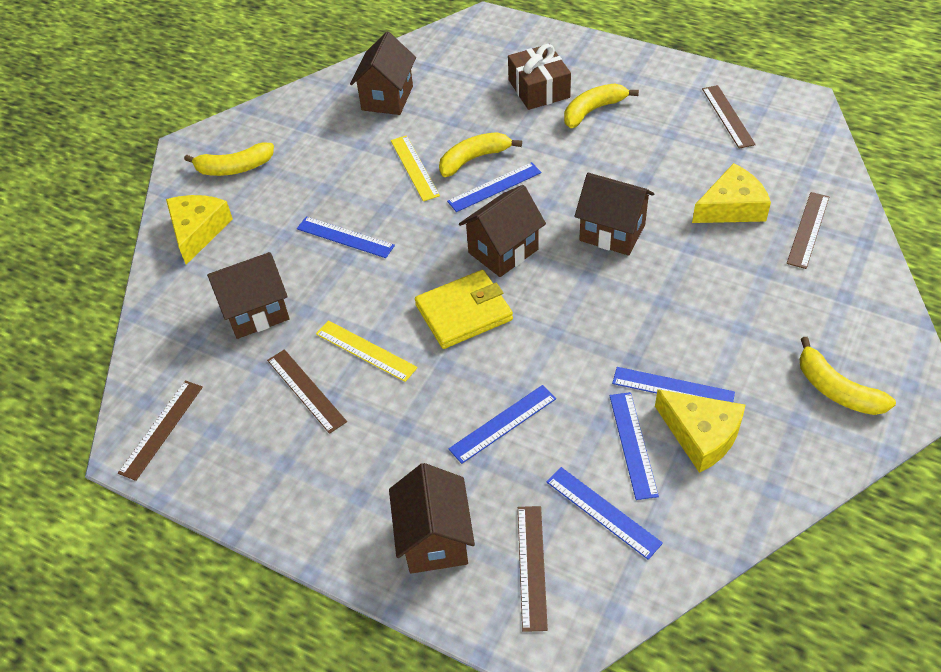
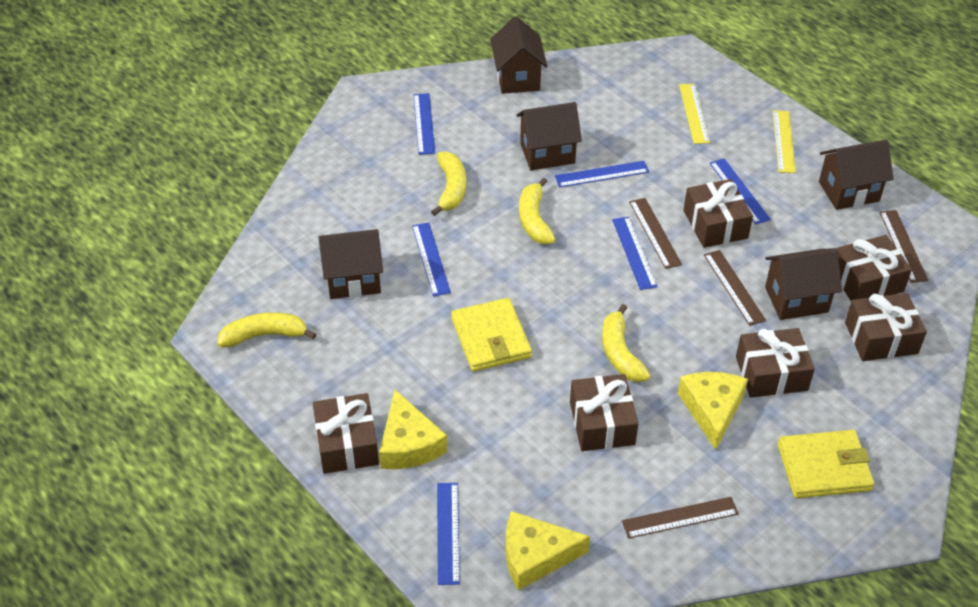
brown gift: [508,44,571,110] = 1 -> [313,393,379,474] [570,374,639,451] [683,179,753,248] [736,328,815,398] [836,235,912,301] [845,293,927,361] = 6
brown ruler: [118,380,203,481] [267,349,347,434] [518,506,548,632] [702,85,756,149] [787,192,829,269] = 5 -> [622,497,739,539] [629,198,682,269] [704,250,766,326] [879,210,929,283] = 4
yellow wallet: [415,270,513,349] = 1 -> [451,298,532,372] [778,430,874,498] = 2

